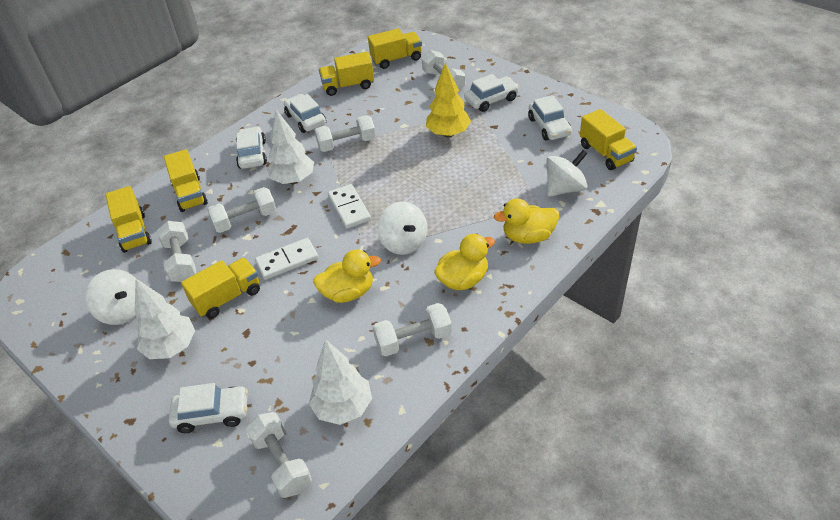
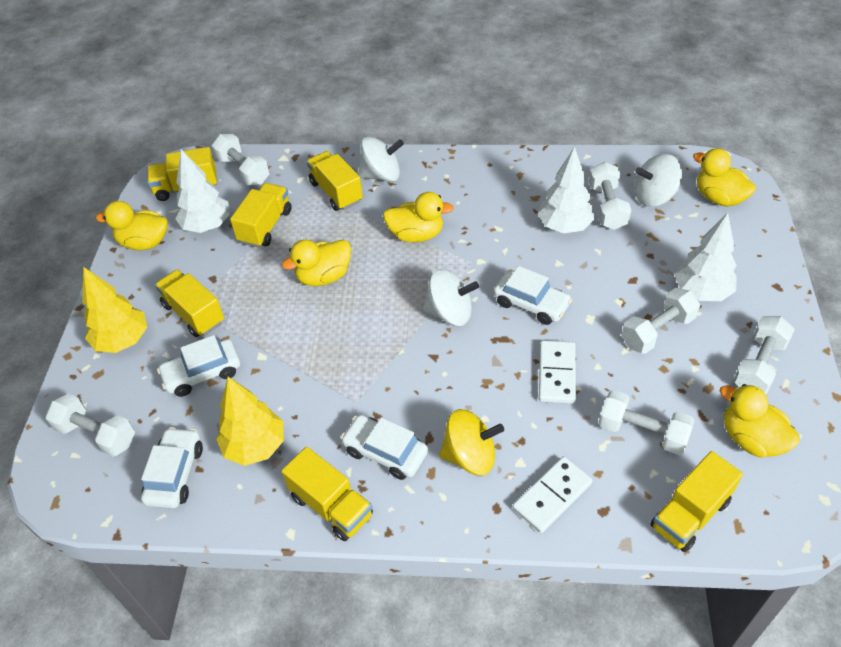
white car: [169,383,248,433] [236,126,267,169] [284,94,326,133] [464,74,520,112] [528,95,572,141] = 5 -> [141,427,203,508] [157,335,240,397] [341,415,428,480] [494,266,572,325] = 4
yellow duck: [313,249,381,303] [434,234,495,290] [494,199,559,244] = 3 -> [96,201,168,250] [282,240,351,286] [383,192,454,242] [693,148,756,207] [720,384,800,457] = 5
yellow spinning top: none = 0 -> [439,409,504,475] = 1
yellow tree: [426,63,471,137] = 1 -> [82,267,147,353] [216,377,284,466] = 2

